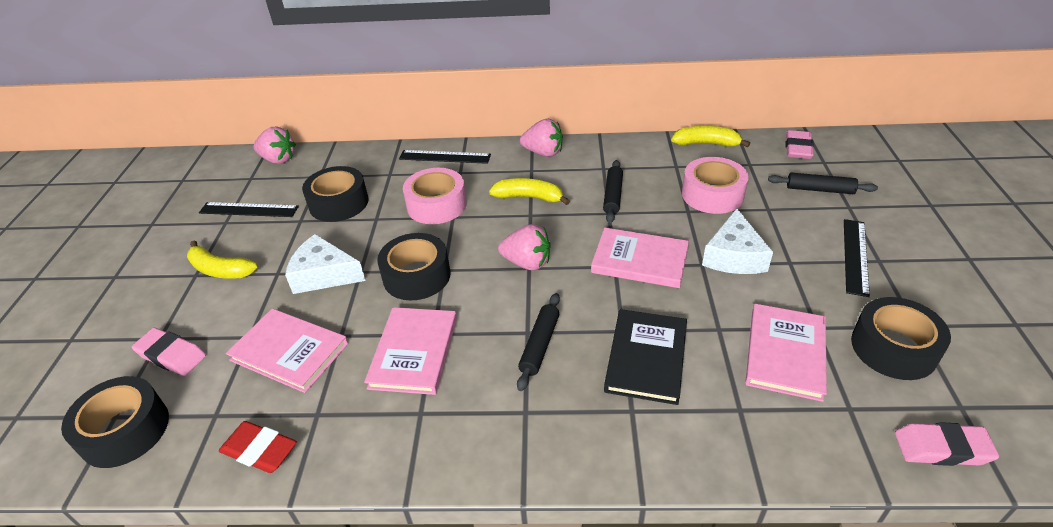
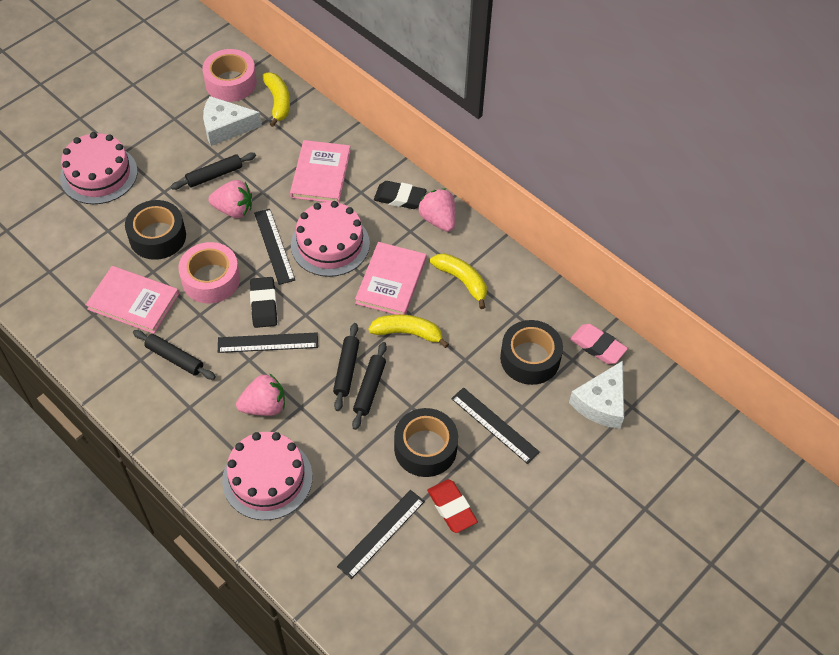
black book: [604,309,687,405] = 1 -> none = 0
black eraser: none = 0 -> [250,277,277,328] [374,181,427,209] = 2
black rolling pin: [517,293,560,391] [603,160,623,223] [768,173,878,194] = 3 -> [133,330,216,380] [171,153,256,190] [333,323,359,411] [352,342,387,430] = 4
black ruler: [199,202,299,217] [399,150,491,164] [844,219,870,297] = 3 -> [218,332,318,353] [254,209,295,285] [337,490,425,579] [451,387,540,464] = 4
black tape: [61,376,169,468] [302,166,369,222] [377,233,451,300] [851,297,951,380] = 4 -> [125,200,186,260] [394,408,458,477] [500,320,563,385] = 3
pink book: [226,308,348,393] [364,307,457,395] [591,228,689,288] [745,304,827,402] = 4 -> [86,266,179,334] [290,140,351,203] [355,242,426,315] = 3
pink cake: none = 0 -> [60,132,138,204] [222,432,313,520] [291,201,370,277] = 3
pink eraser: [132,328,206,376] [785,130,814,159] [895,422,999,466] = 3 -> [570,324,628,364] = 1

